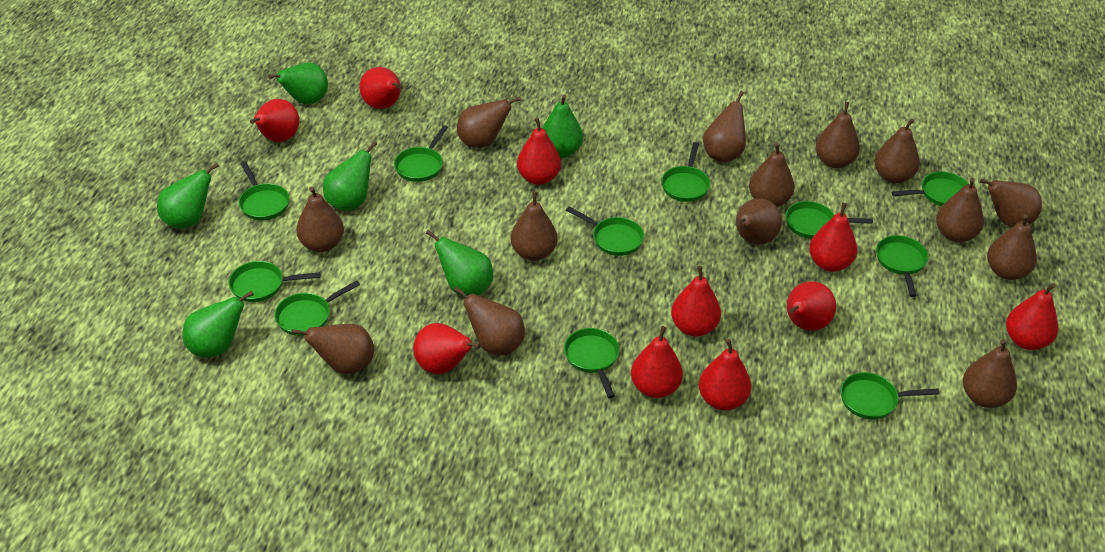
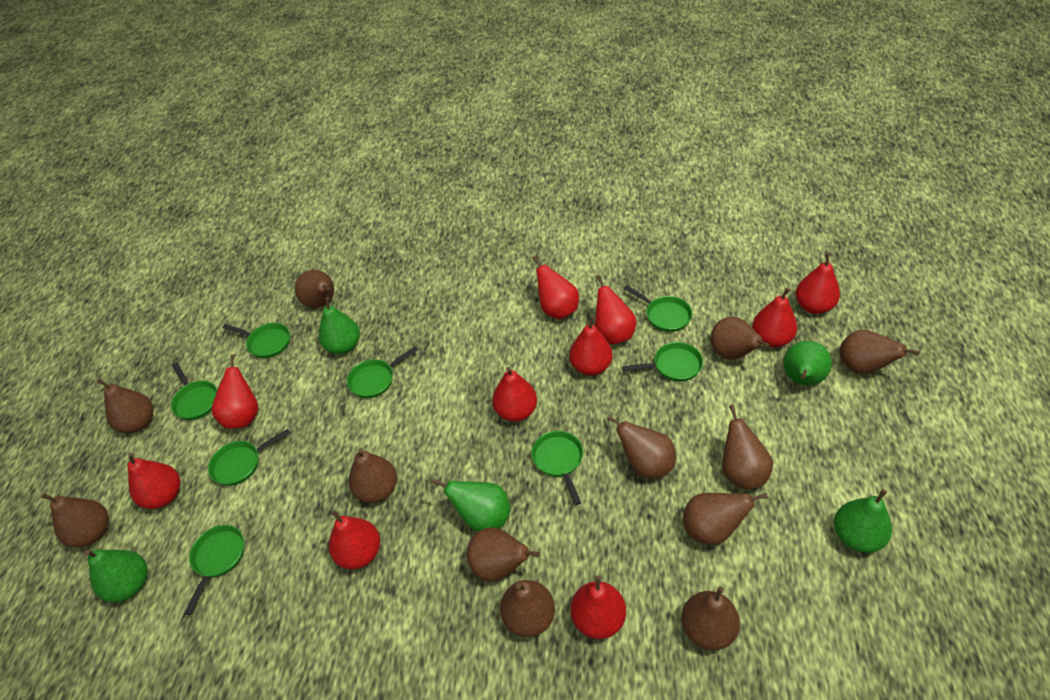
brown pear: [292,324,374,374] [296,187,344,252] [454,287,525,355] [457,96,521,148] [511,191,558,261] [703,91,746,162] [736,198,782,245] [749,143,794,207] [816,102,860,168] [875,119,920,183] [936,178,984,242] [963,339,1017,408] [980,179,1042,227] [987,214,1037,280] = 14 -> [41,493,109,548] [97,379,154,433] [295,270,334,308] [349,448,397,503] [467,528,540,582] [500,580,555,637] [607,415,676,479] [681,586,740,650] [683,493,768,545] [710,317,770,360] [722,405,773,489] [839,330,920,374] = 12
green pan: [229,261,320,302] [239,161,289,220] [274,280,360,336] [394,125,448,182] [564,328,620,398] [566,206,644,256] [661,142,710,202] [786,201,873,239] [840,372,940,420] [876,235,928,297] [892,172,969,206] = 11 -> [171,362,217,420] [184,525,245,615] [208,429,290,486] [223,323,290,358] [347,346,418,398] [531,431,583,505] [622,342,703,381] [624,285,692,332] = 8
green pear: [157,163,219,229] [183,290,254,358] [268,63,328,104] [323,141,377,211] [426,230,493,296] [542,94,583,158] = 6 -> [84,549,148,602] [319,297,360,354] [432,478,510,532] [784,341,832,386] [834,489,892,553] = 5

